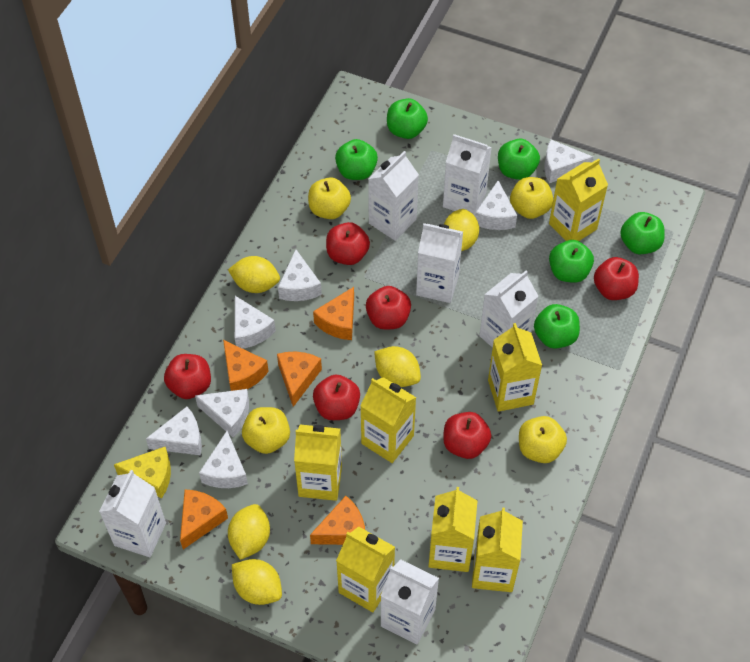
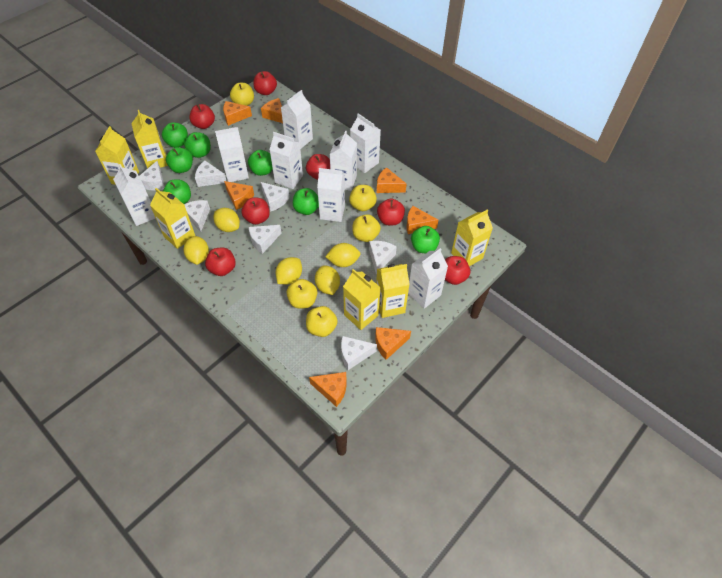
green apple: [335,139,378,180] [387,98,428,139] [498,139,540,180] [534,304,580,349] [549,240,594,283] [620,212,665,254] = 6 -> [162,122,188,148] [163,180,191,204] [166,147,193,173] [184,132,211,158] [248,150,273,176] [293,188,319,215] [411,226,440,253] = 7
orange cheese: [180,489,228,549] [223,340,269,391] [277,352,322,407] [310,496,365,545] [313,287,354,340] = 5 -> [223,101,252,126] [224,181,254,210] [261,98,283,123] [309,372,347,407] [375,327,411,360] [377,167,407,193] [407,206,438,234] = 7
red apple: [164,354,211,399] [313,374,360,420] [326,222,370,265] [366,286,411,329] [443,412,491,459] [594,257,639,300] = 6 -> [189,104,215,129] [205,248,236,276] [241,197,270,225] [253,71,277,95] [306,154,330,180] [377,198,405,226] [445,256,470,285] = 7
white carton: [99,470,166,557] [368,151,419,241] [381,559,439,644] [416,223,463,303] [443,134,492,216] [479,270,538,348] = 6 -> [113,164,155,226] [215,127,249,182] [270,132,303,189] [281,90,313,149] [317,168,345,222] [330,130,357,191] [350,114,381,173] [408,248,448,309] = 8
yellow apple: [242,407,290,454] [308,177,351,219] [510,177,553,219] [519,416,567,463] = 4 -> [230,83,254,106] [287,279,317,309] [306,306,338,337] [349,185,377,211] [352,214,381,242] = 5
yellow carton: [294,425,342,501] [336,526,395,612] [360,377,416,463] [428,487,478,572] [472,507,523,592] [488,323,542,412] [549,158,608,241] = 7 -> [95,126,139,185] [131,110,168,169] [150,188,195,249] [343,269,381,330] [376,264,410,318] [451,209,493,266] = 6
yellow cheese: [114,446,171,499] = 1 -> none = 0

